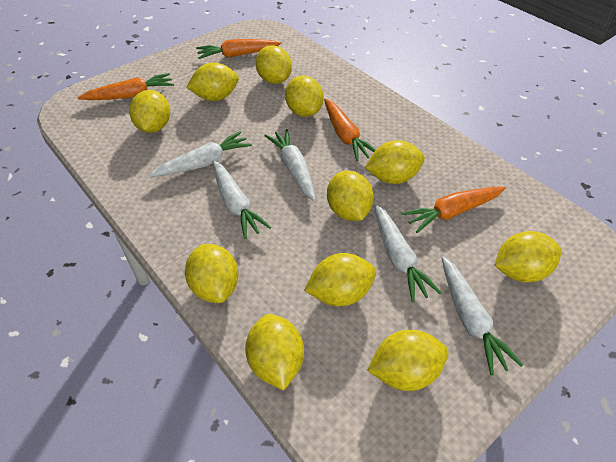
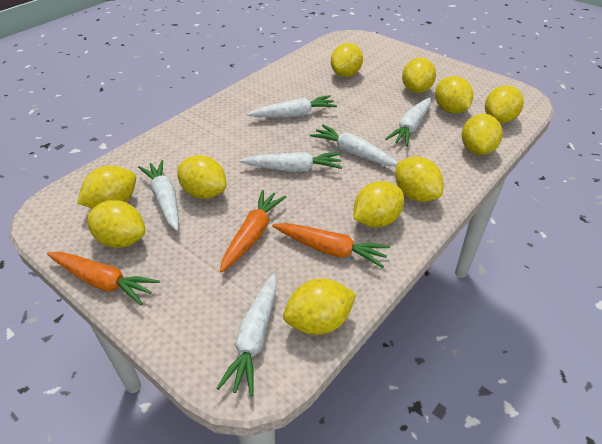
orange carrot: [77,73,174,100] [196,39,282,59] [324,99,376,161] [402,187,506,233] = 4 -> [47,252,160,305] [220,190,286,272] [272,223,390,268] = 3
white carrot: [148,131,252,177] [213,160,271,239] [264,129,316,201] [374,204,442,302] [442,256,523,376] = 5 -> [138,160,179,231] [217,274,277,396] [239,152,342,172] [247,95,337,118] [310,125,398,166] [385,97,431,146] = 6

